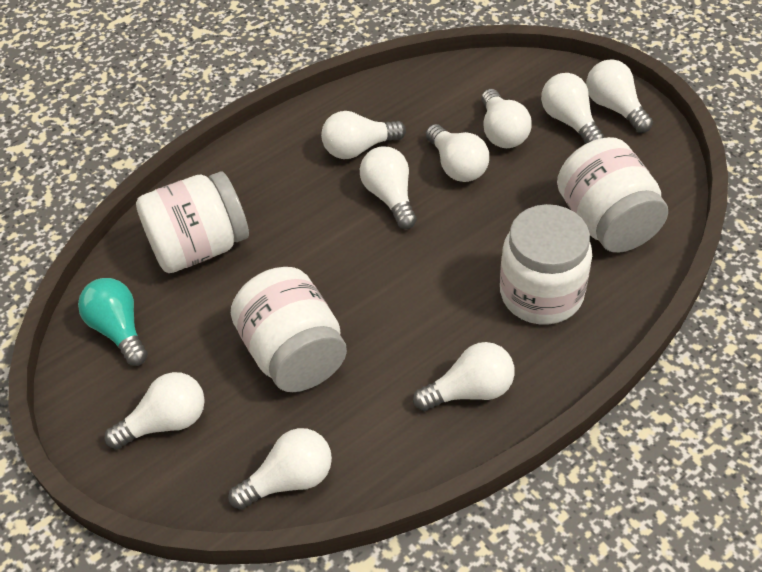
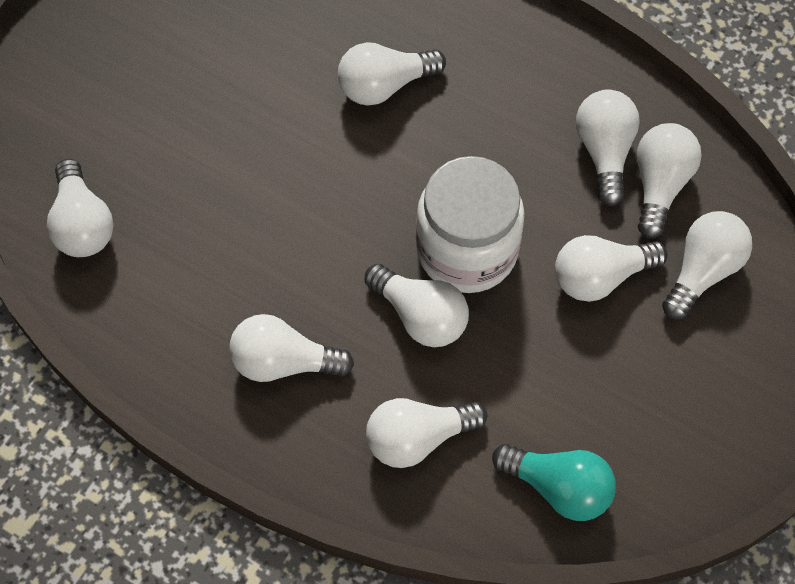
white jar: [136,171,249,273] [231,267,347,392] [500,204,592,325] [557,137,668,253] = 4 -> [416,156,525,293] = 1

